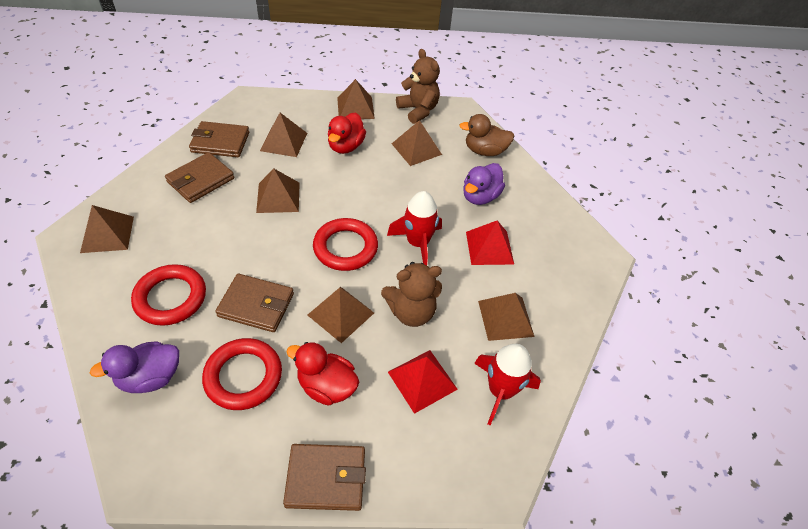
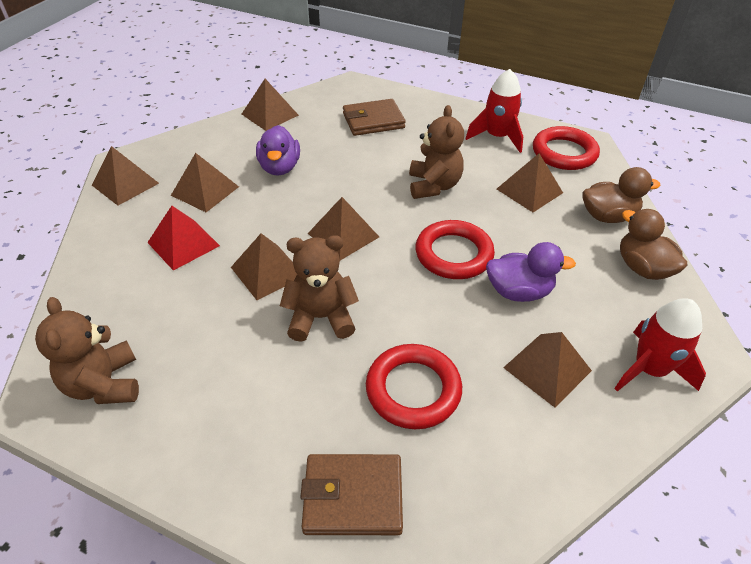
brown duck: [459,114,514,156] = 1 -> [582,167,660,223] [620,209,687,280] = 2
brown teddy bear: [381,262,442,327] [396,49,440,124] = 2 -> [35,297,139,404] [280,235,359,342] [409,105,464,199] = 3
brown wallet: [165,152,234,203] [189,121,249,157] [215,274,294,332] [283,444,366,511] = 4 -> [300,454,403,535] [343,99,406,136] = 2
red duck: [286,342,359,406] [328,113,366,154] = 2 -> none = 0
red pyramid: [388,350,458,414] [466,220,514,265] = 2 -> [147,206,220,271] = 1

